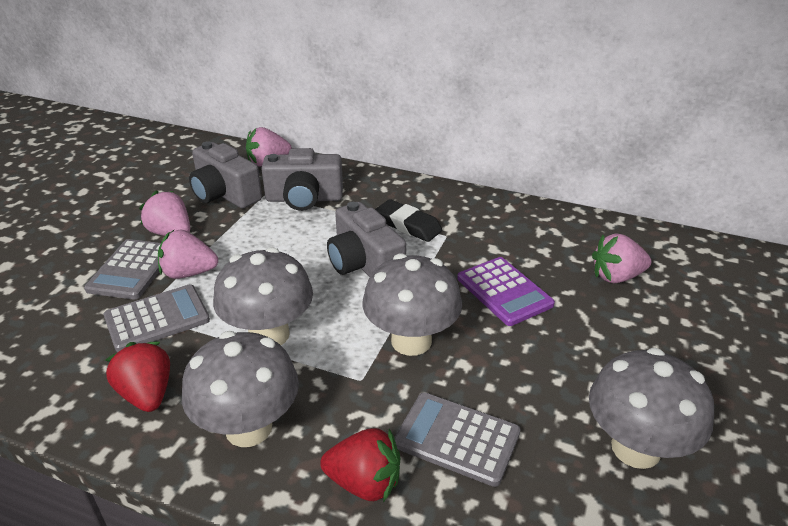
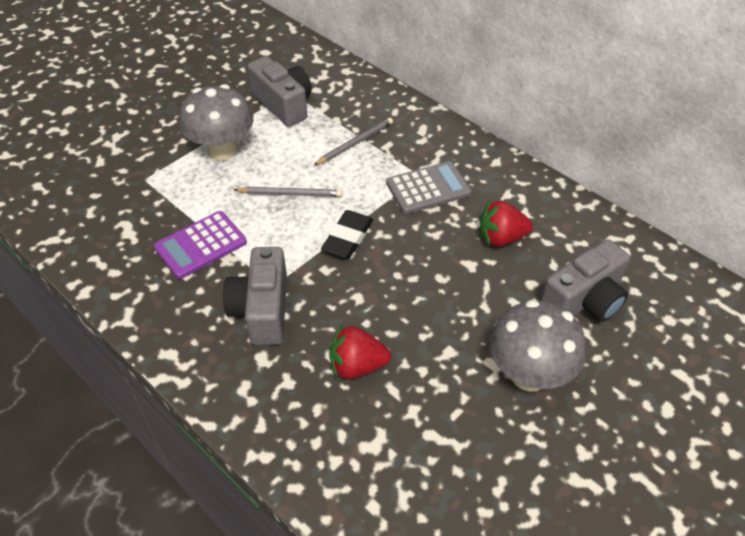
grey calculator: [84,239,161,300] [104,284,210,352] [394,392,521,487] = 3 -> [386,161,471,214] = 1
grey mushroom: [182,331,299,447] [213,247,313,345] [362,253,462,356] [589,348,714,469] = 4 -> [180,84,253,161] [490,300,586,391] = 2
grey pencil: none = 0 -> [234,187,342,197] [314,118,393,165] = 2
pink strawberry: [139,191,190,236] [158,230,218,279] [246,127,292,167] [592,233,651,283] = 4 -> none = 0

